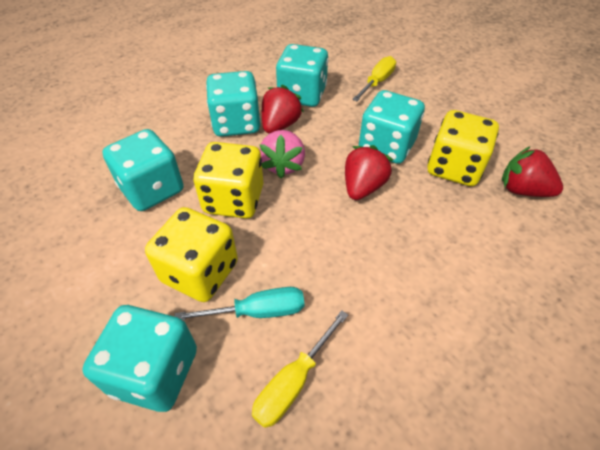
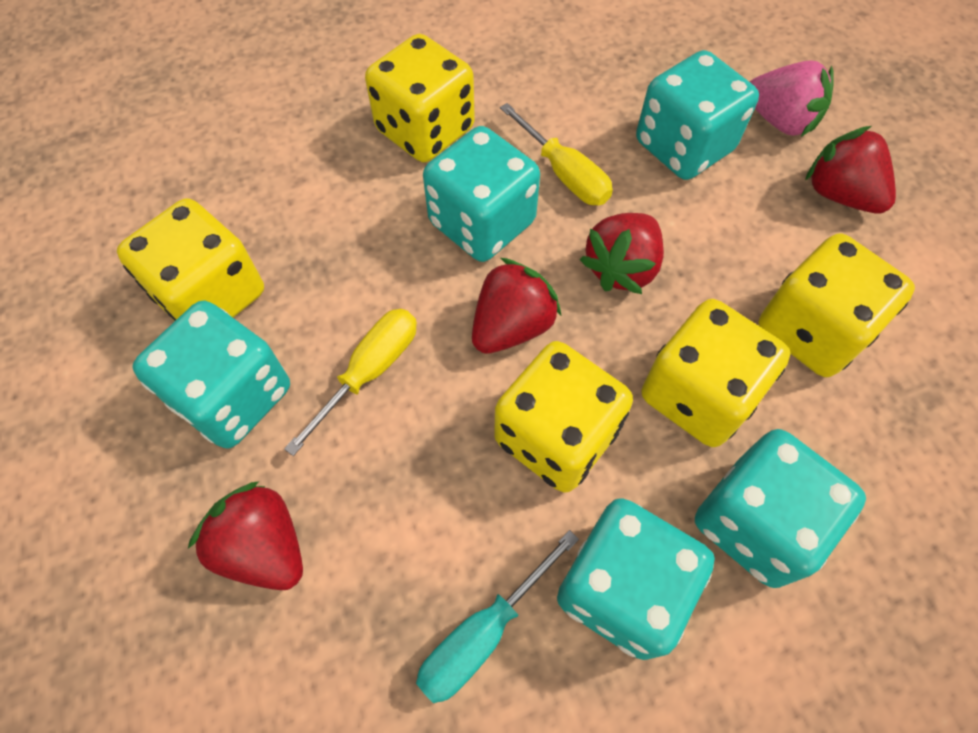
red strawberry: [262,85,304,134] [345,145,393,200] [502,147,563,197] = 3 -> [188,481,303,590] [472,258,562,354] [580,213,664,294] [805,126,896,214] = 4
yellow dice: [145,207,238,302] [193,142,264,218] [427,110,499,186] = 3 -> [117,198,264,321] [365,34,475,162] [494,341,633,493] [641,299,791,447] [758,233,915,377] = 5

